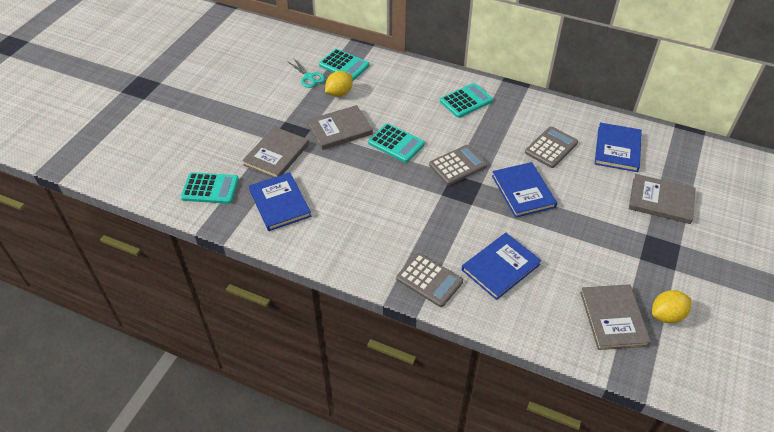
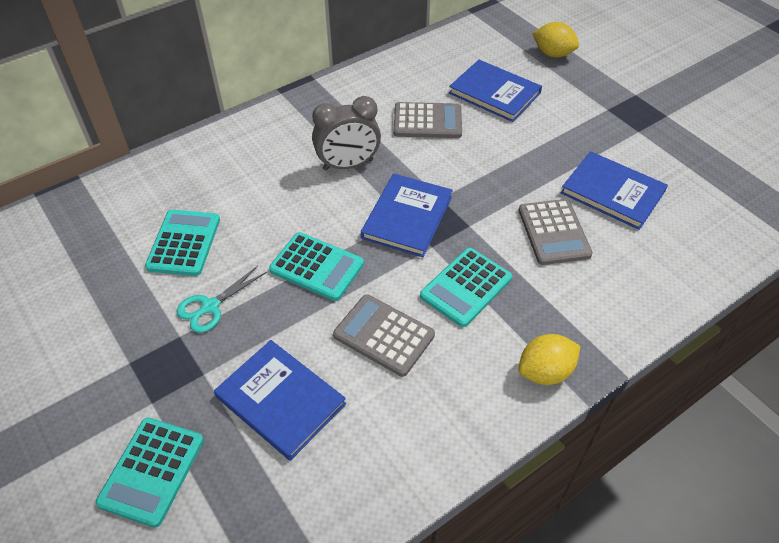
grey book: [242,126,309,178] [307,105,373,150] [580,284,651,350] [629,174,696,224] = 4 -> none = 0
grey clock: none = 0 -> [312,96,381,171] = 1

